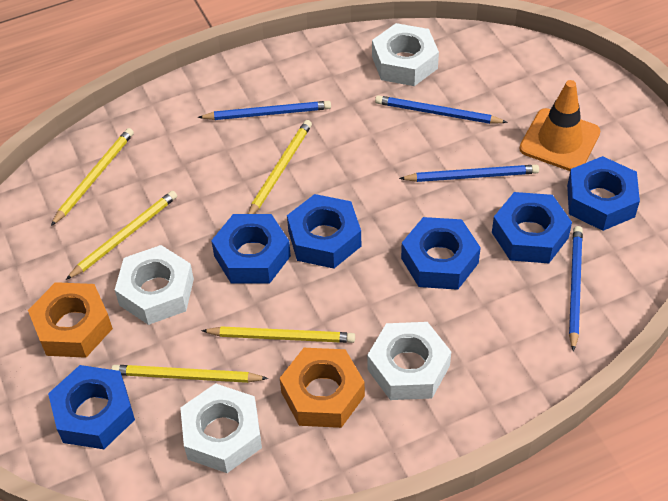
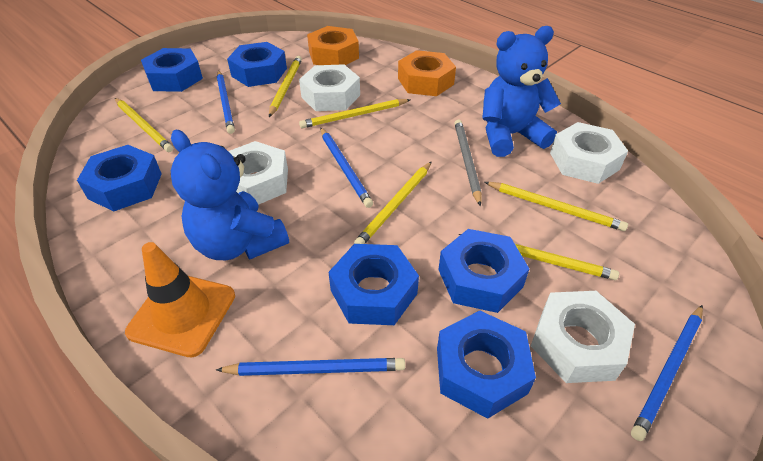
blue teddy bear: none = 0 -> [171,130,289,260] [482,26,561,157] = 2
grey pencil: none = 0 -> [454,119,482,206] = 1
yellow pencil: [51,128,134,226] [66,191,177,280] [111,365,268,383] [201,326,355,343] [248,120,312,214] = 5 -> [115,98,173,152] [269,56,302,117] [299,99,411,128] [354,161,432,244] [459,234,619,280] [485,182,628,231] = 6

